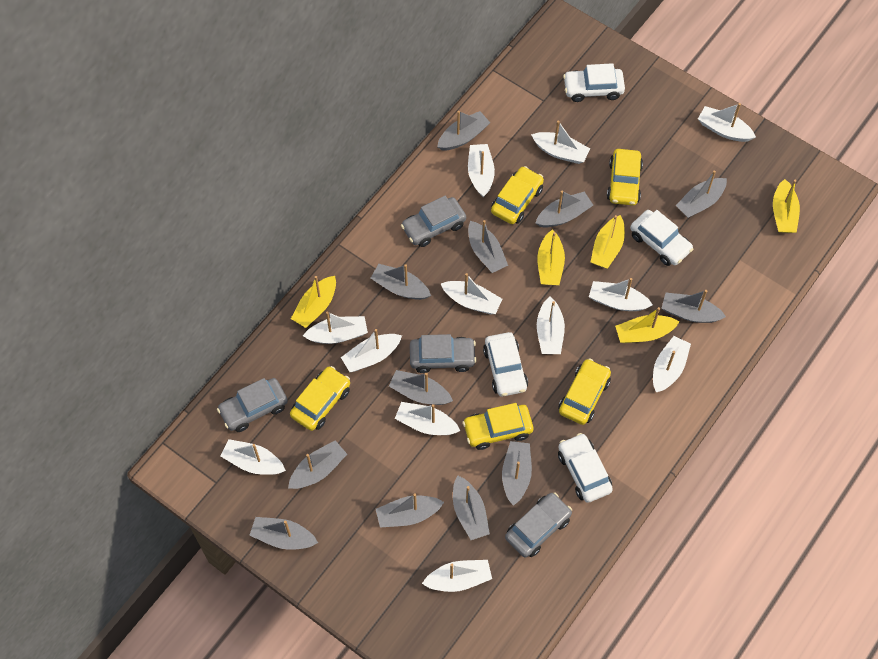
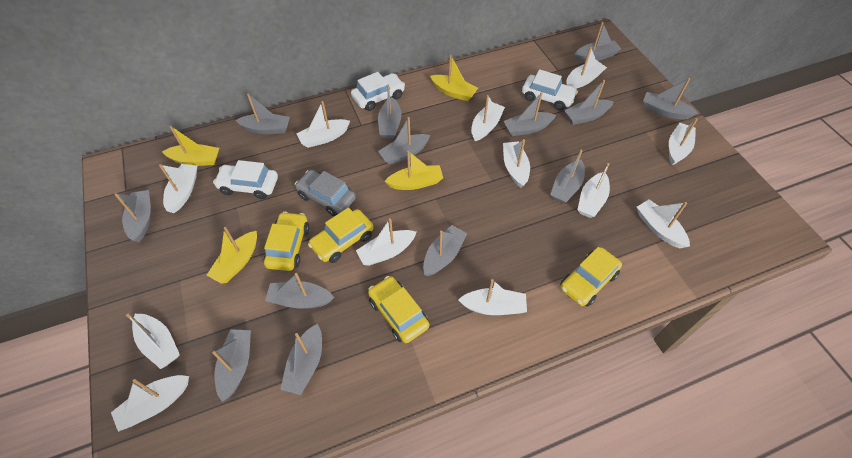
grey boat: [249,517,318,550] [288,440,347,489] [371,264,431,300] [376,493,444,528] [389,370,453,405] [437,111,490,151] [453,476,490,540] [468,220,508,273] [502,441,532,506] [536,191,593,228] [662,290,726,323] [676,170,727,218] = 12 -> [114,190,151,242] [212,329,251,402] [235,94,290,134] [265,273,334,309] [280,324,322,395] [378,85,402,139] [378,117,430,165] [423,225,467,276] [504,92,556,136] [550,150,585,204] [564,80,614,125] [575,22,621,62] [643,78,698,120] = 13
grey car: [217,378,288,432] [401,196,466,247] [410,334,477,373] [505,493,572,558] = 4 -> [295,170,356,216] = 1
white car: [483,332,528,396] [558,433,613,503] [563,63,625,102] [630,210,693,266] = 4 -> [213,160,278,199] [351,72,405,111] [522,69,578,111] = 3
yellow boat: [291,276,336,328] [537,230,565,285] [591,215,625,269] [615,307,680,343] [773,179,800,233] = 5 -> [162,126,219,166] [207,227,257,284] [385,151,443,190] [430,55,478,101] = 4
yellow car: [290,366,350,431] [463,403,533,450] [491,166,544,224] [558,358,611,425] [607,149,643,206] = 5 -> [264,212,309,271] [308,207,374,263] [368,276,429,343] [560,247,622,306] = 4

